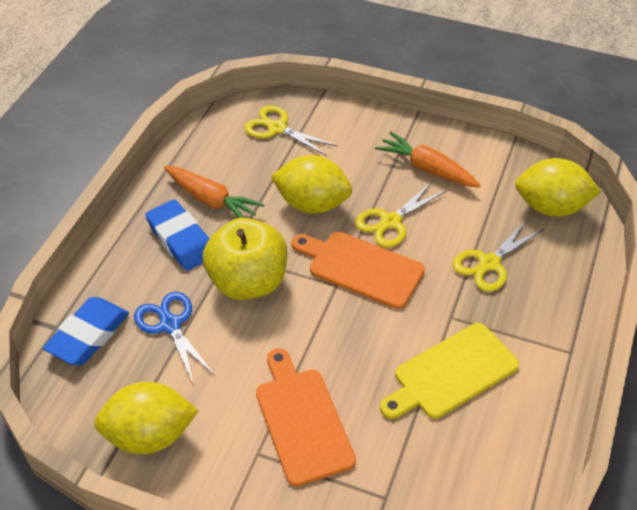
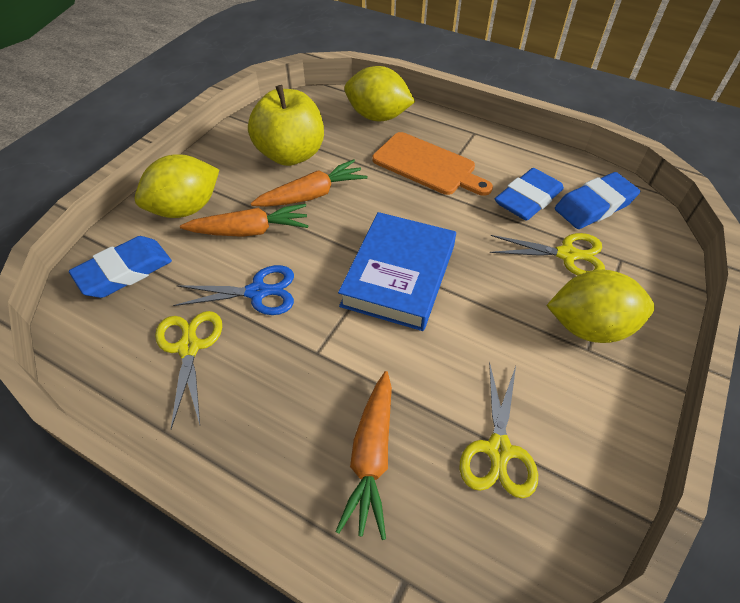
blue book: none = 0 -> [338,212,456,331] = 1
blue eraser: [43,297,129,365] [145,199,210,271] = 2 -> [69,236,172,298] [495,168,564,221] [555,172,640,229] = 3
orange carrot: [164,166,265,218] [375,131,481,188] = 2 -> [180,204,308,237] [251,159,367,207] [335,371,392,540] = 3
orange cutting board: [256,348,356,486] [291,232,425,309] = 2 -> [372,132,493,196] = 1
yellow cutting board: [380,323,519,419] = 1 -> none = 0

